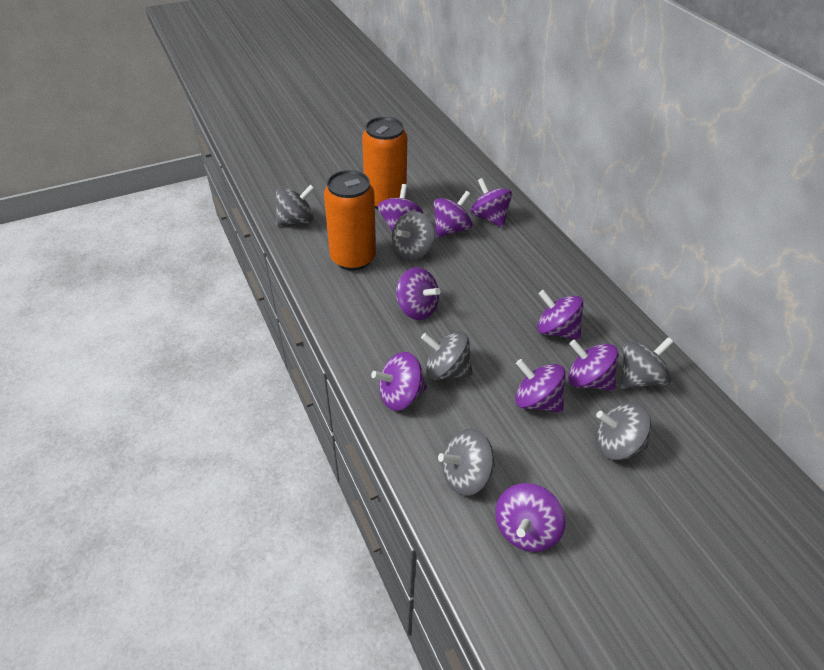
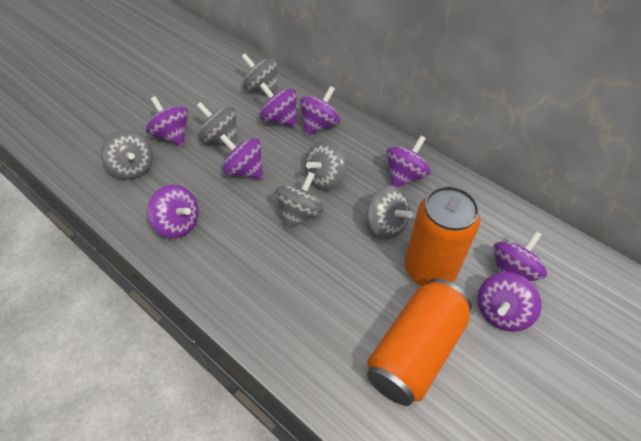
purple spinning top: [371,352,427,411] [378,184,423,231] [396,267,440,320] [433,191,473,238] [471,178,512,228] [495,483,565,552] [515,359,566,413] [537,290,584,340] [568,340,619,391] = 9 -> [146,96,189,146] [147,185,199,238] [220,134,263,179] [260,83,297,127] [300,86,340,136] [386,135,431,187] [477,272,542,332] [493,231,547,281] = 8

